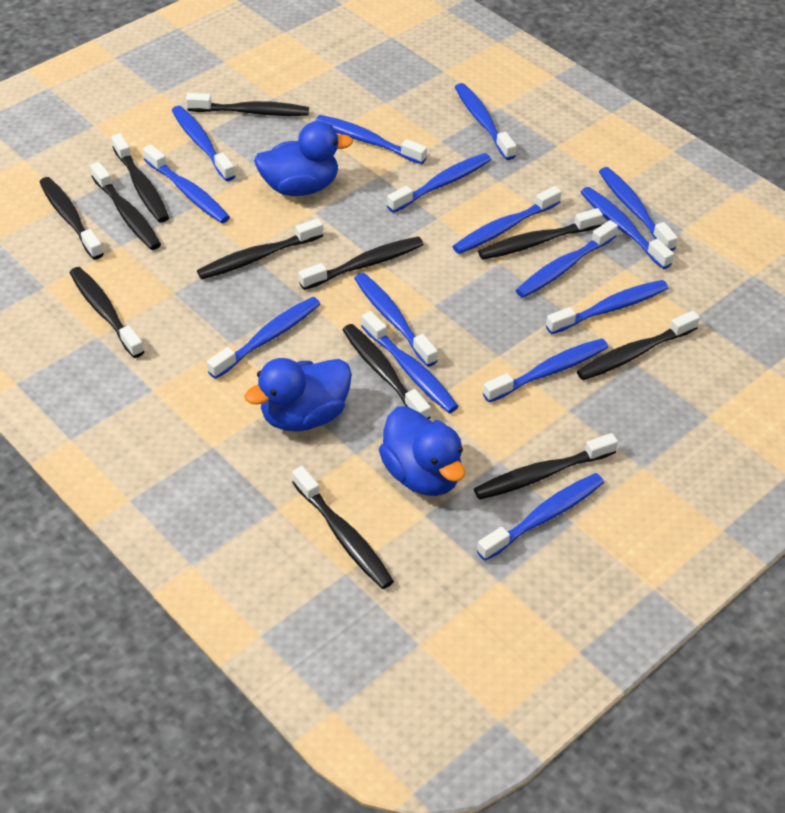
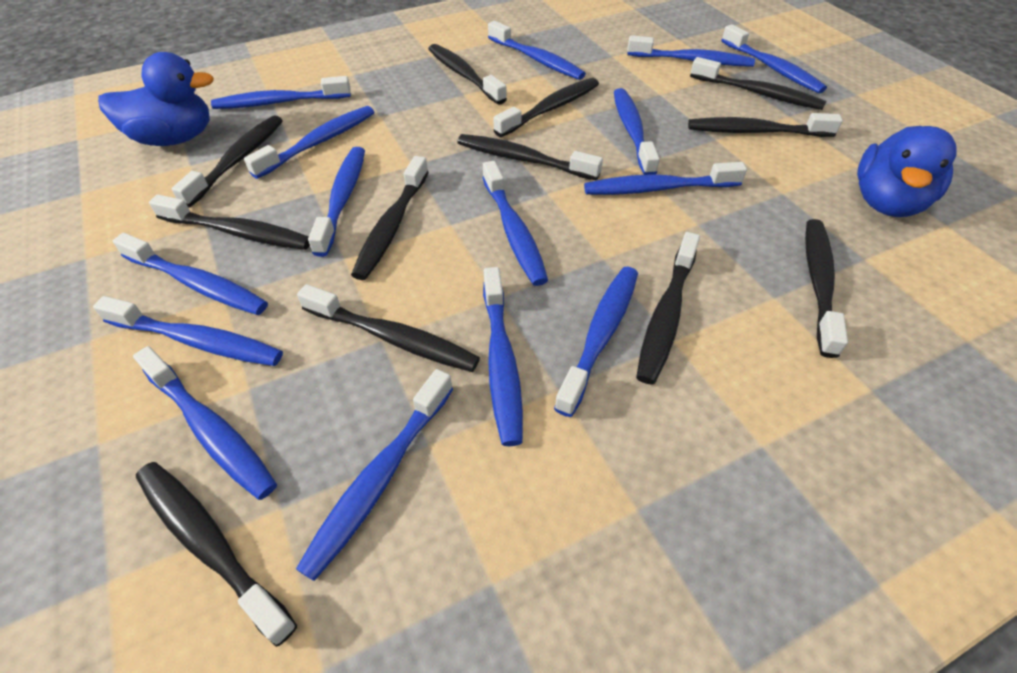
blue duck: [244,358,352,431] [254,121,353,196] [379,406,465,496] = 3 -> [98,52,214,146] [857,126,957,217] = 2

